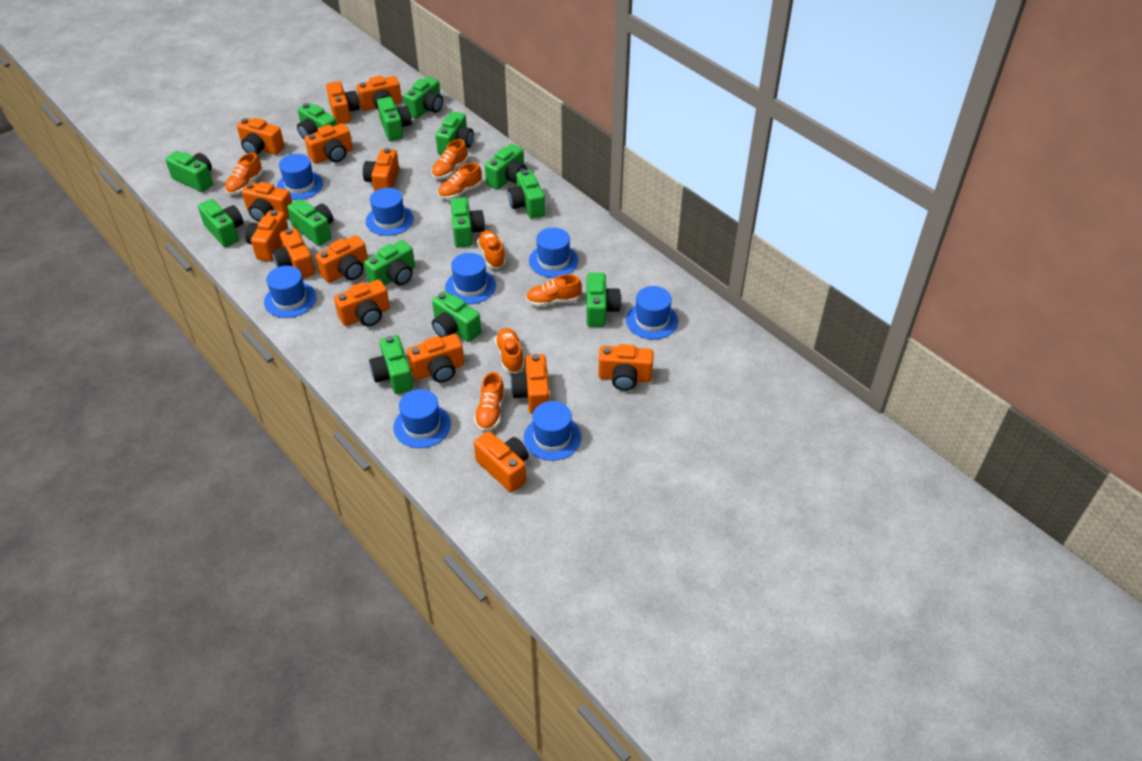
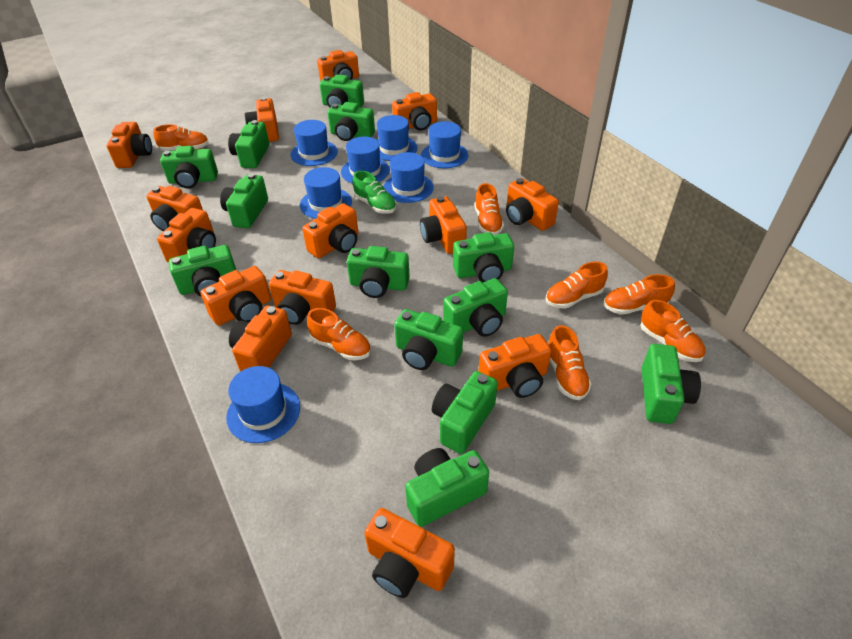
blue hat: [264,266,316,318] [277,154,323,200] [366,188,414,236] [393,389,451,448] [445,253,496,304] [524,401,581,461] [529,227,578,278] [626,286,678,339] = 8 -> [226,366,300,443] [290,120,338,166] [300,167,352,219] [341,137,390,184] [377,115,418,161] [383,152,434,203] [421,121,468,168] = 7
green camera: [165,151,213,192] [198,199,244,247] [287,199,333,246] [297,103,337,140] [364,240,415,286] [369,335,413,394] [377,97,412,141] [403,77,443,119] [432,291,481,342] [436,112,474,155] [451,197,485,247] [485,144,527,189] [508,170,545,219] [586,273,621,327] = 14 -> [160,146,218,188] [169,245,236,297] [220,173,268,228] [228,120,269,168] [320,74,364,107] [328,102,375,141] [347,246,410,298] [394,309,463,370] [405,448,489,527] [432,371,498,454] [443,278,508,337] [453,232,514,283] [641,344,701,424] = 13
green shoe: none = 0 -> [353,171,397,214] = 1

